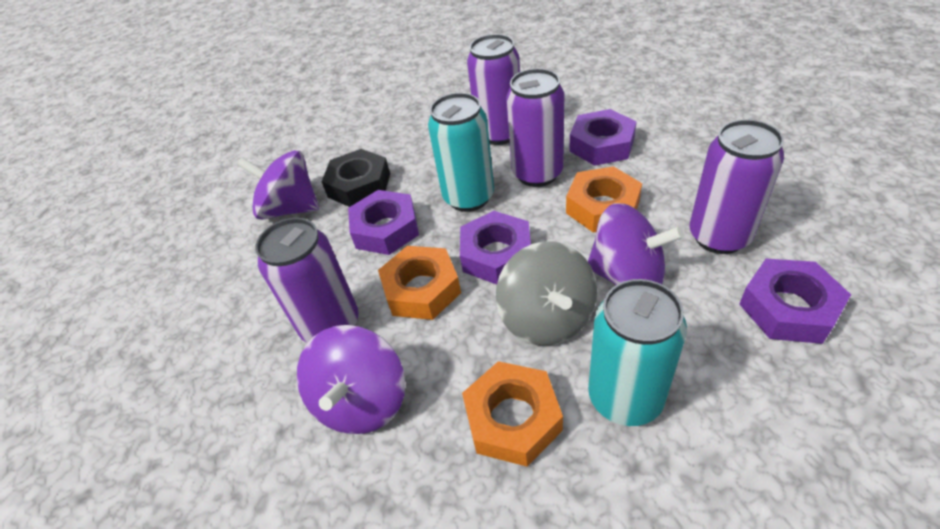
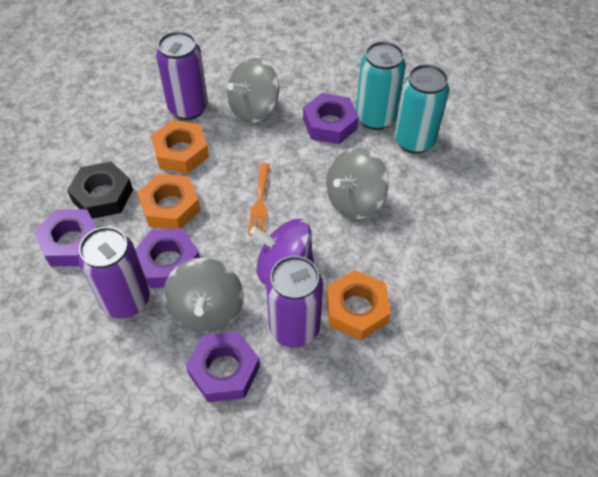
grey spinning top: [496,241,597,346] = 1 -> [163,258,244,333] [227,58,279,123] [326,148,389,219] = 3
orange fork: none = 0 -> [248,163,270,235] = 1
purple can: [255,218,359,343] [467,34,520,145] [506,68,564,187] [689,119,784,254] = 4 -> [79,227,150,318] [156,31,208,120] [266,256,323,348] = 3
purple spinning top: [237,150,319,220] [297,325,405,434] [588,203,684,285] = 3 -> [250,219,314,284] = 1

